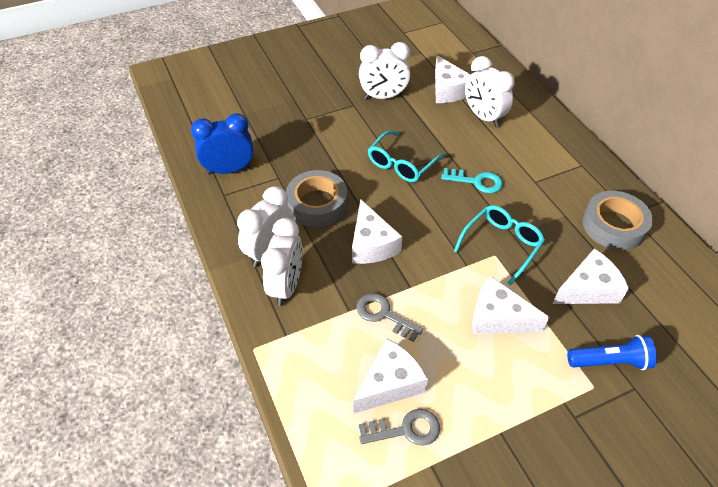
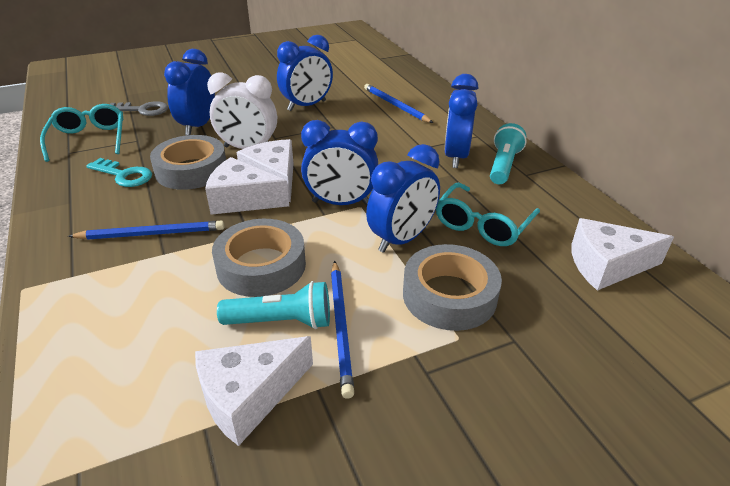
blue clock: [191,113,254,174] = 1 -> [164,49,215,135] [277,35,333,111] [301,120,378,205] [366,144,440,253] [444,74,478,168] = 5
blue flashlight: [567,335,657,370] = 1 -> none = 0
blue pencil: none = 0 -> [68,220,224,240] [331,261,354,399] [364,84,433,123] = 3
grey key: [357,293,423,342] [359,409,440,446] = 2 -> [110,101,168,116] = 1
grey tape: [286,170,348,227] [583,191,653,250] = 2 -> [150,135,226,190] [212,219,306,297] [403,244,502,331] = 3
turquoise flashlight: none = 0 -> [217,281,330,329] [490,123,527,184] = 2
white cheese: [352,199,402,264] [353,338,428,413] [435,55,471,103] [472,276,549,334] [553,248,629,304] = 5 -> [195,336,313,446] [205,157,289,215] [237,139,294,203] [571,218,674,291] = 4
white clock: [237,186,294,267] [261,218,303,306] [359,42,410,100] [465,56,514,127] = 4 -> [207,73,277,149] = 1

